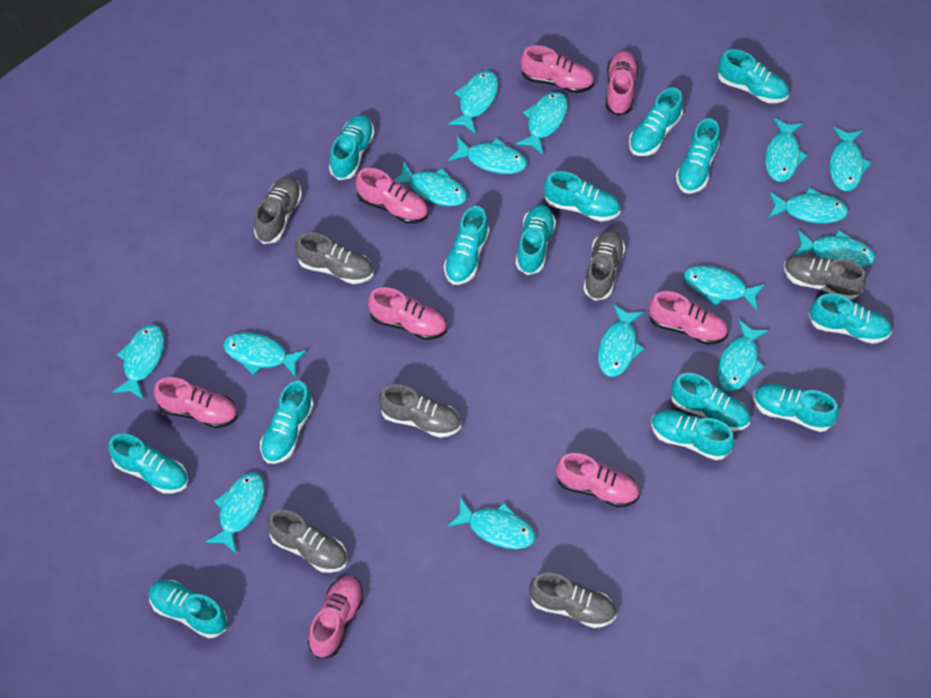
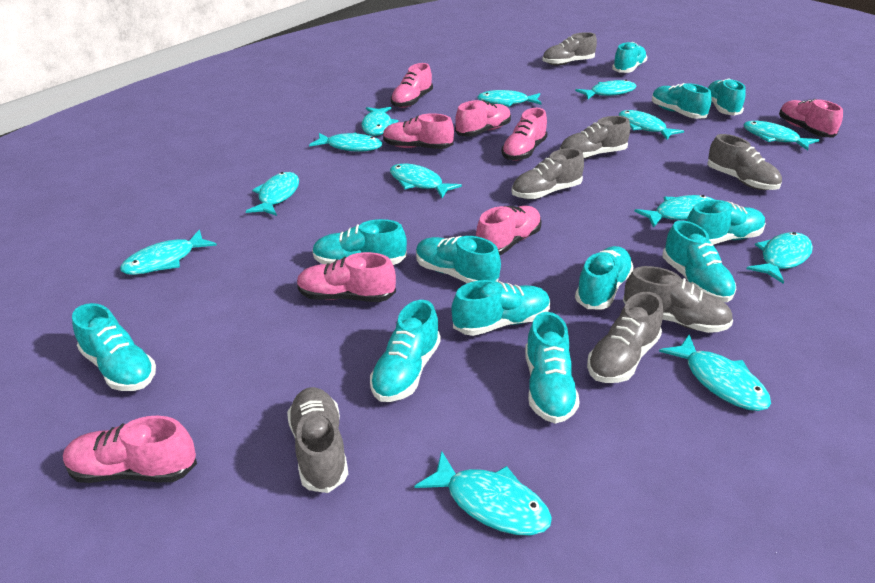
turquoise fish: [113,325,164,399] [205,472,265,553] [223,333,307,378] [394,161,467,206] [448,71,498,134] [448,137,527,174] [448,498,535,549] [516,91,568,155] [598,304,644,377] [684,265,765,310] [717,320,769,391] [765,118,808,182] [769,187,848,224] [793,230,875,267] [829,127,871,191] = 15 -> [120,230,217,275] [246,172,299,216] [309,133,382,152] [362,107,398,136] [390,163,462,198] [415,451,552,536] [477,90,542,107] [575,80,636,99] [619,110,684,140] [634,195,714,228] [659,335,771,411] [744,121,819,150] [746,232,813,284] = 13
turquoise shoe: [108,433,188,494] [148,580,227,638] [260,381,314,464] [329,115,375,180] [444,206,489,285] [516,205,556,275] [544,171,620,221] [629,88,683,156] [651,410,735,460] [671,373,750,431] [676,118,720,194] [718,49,789,103] [753,384,839,432] [809,293,892,344] = 14 -> [72,303,156,391] [312,219,407,265] [370,300,441,402] [416,236,501,283] [451,280,550,336] [525,312,580,424] [575,246,634,309] [612,42,647,73] [652,83,711,119] [662,220,736,302] [687,200,766,245] [708,78,745,116] = 12

